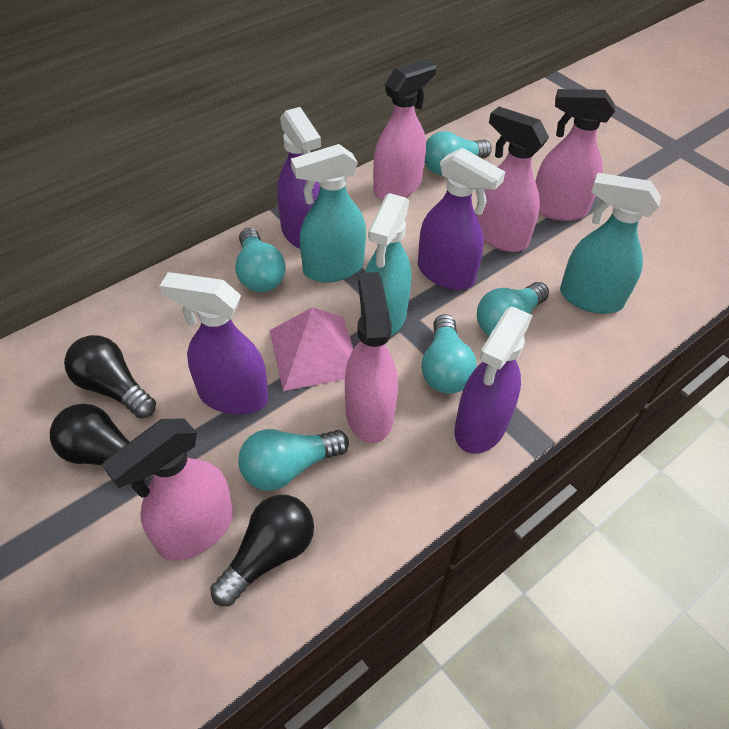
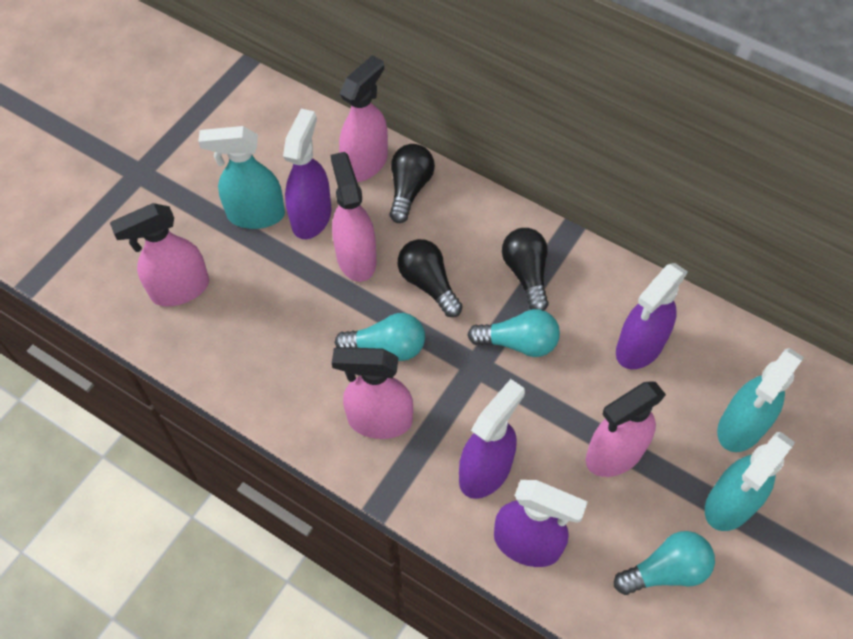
pink pyramid: [269,307,353,391] = 1 -> none = 0
turquoise light bulb: [235,228,285,292] [238,429,349,491] [421,314,477,394] [425,131,492,175] [477,282,549,336] = 5 -> [334,313,425,361] [467,309,560,357] [614,531,715,595] = 3

